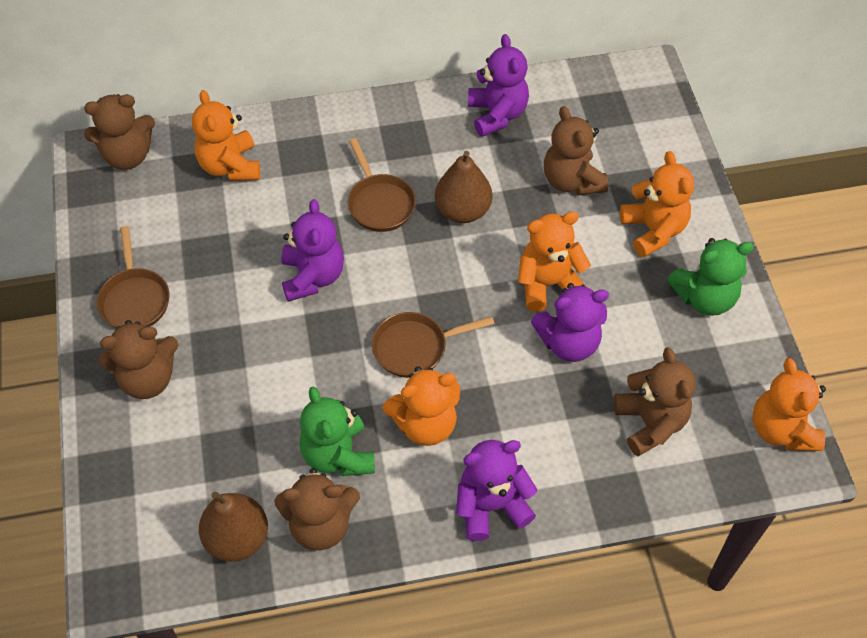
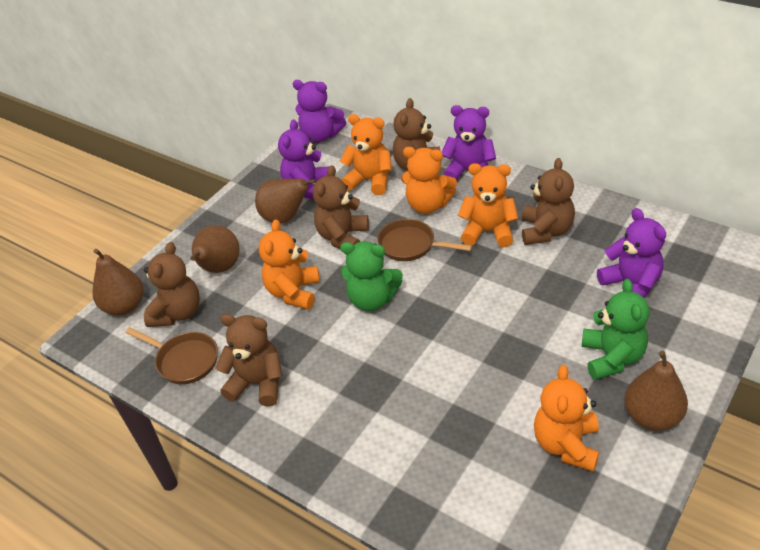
brown pan: [97,226,170,328] [348,138,416,232] [372,312,495,378] = 3 -> [125,327,218,384] [377,219,472,261] = 2
brown pear: [199,492,268,562] [435,151,492,223] = 2 -> [92,249,144,316] [190,225,240,273] [255,178,316,224] [624,351,688,431] = 4

